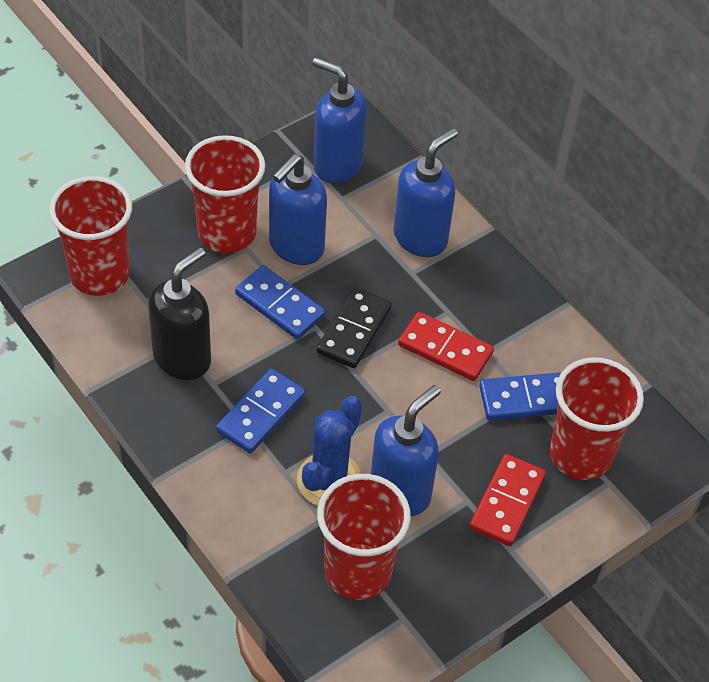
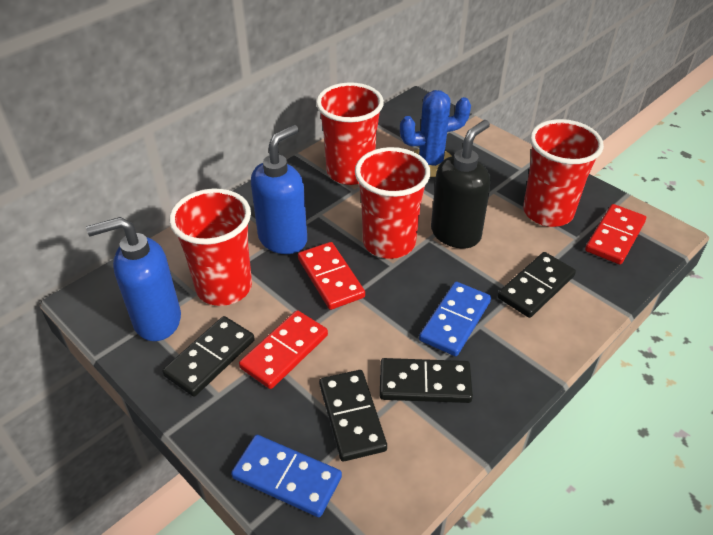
black domino: [317,287,392,368] = 1 -> [162,316,255,396] [319,370,387,461] [380,358,473,403] [498,252,576,318] = 4
blue domino: [216,369,305,453] [235,265,325,339] [479,372,562,420] = 3 -> [231,435,342,517] [419,282,491,356] = 2
blue soap dispenser: [269,154,327,265] [312,57,367,184] [371,385,441,516] [393,128,458,257] = 4 -> [86,217,181,341] [251,125,307,254] = 2
red domino: [398,312,494,381] [469,454,546,546] = 2 -> [239,310,328,389] [298,242,365,310] [585,204,646,265] = 3

